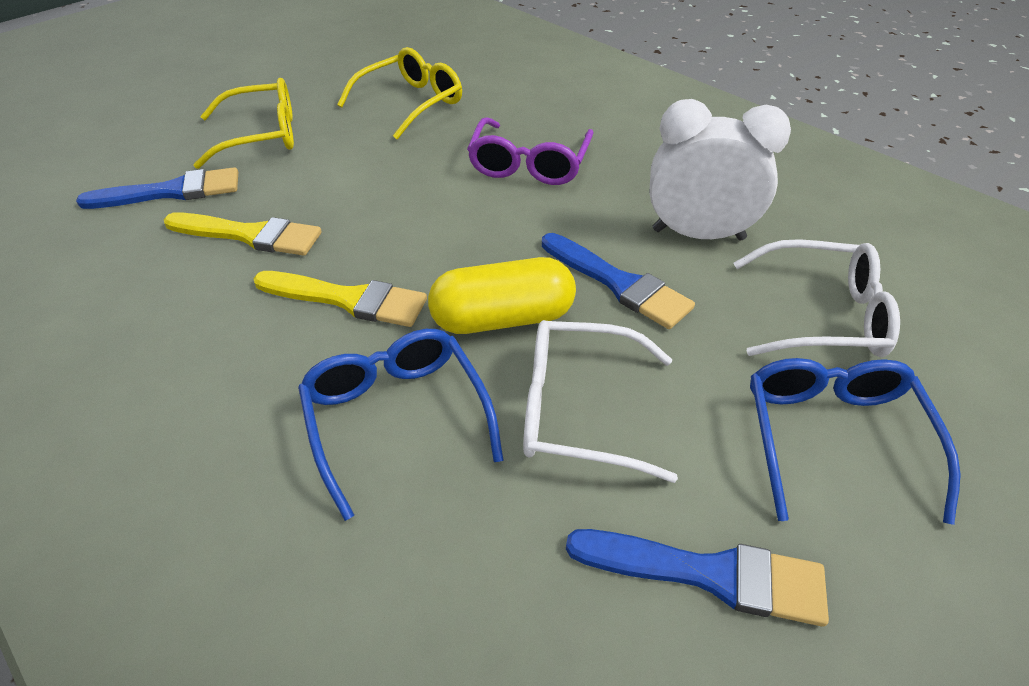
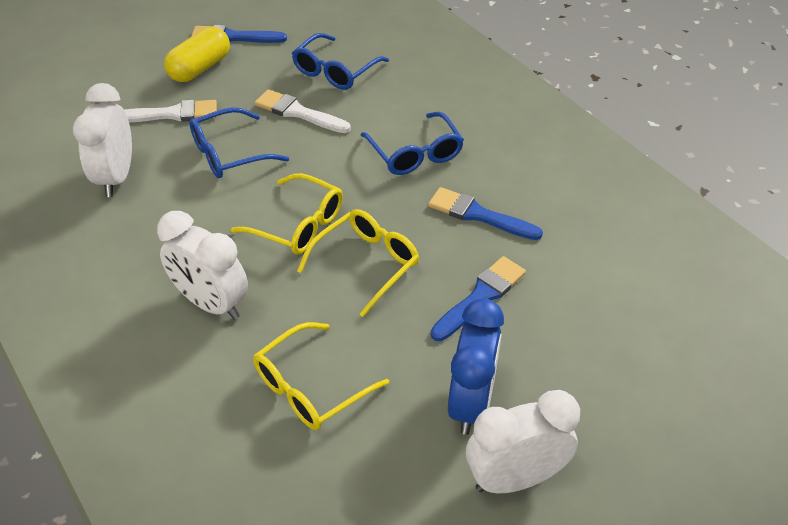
blue clock: none = 0 -> [448,298,504,435] = 1
blue glasses: [298,329,504,521] [750,358,961,525] = 2 -> [189,107,289,178] [292,33,389,90] [361,112,464,175] = 3
purple glasses: [467,117,594,185] = 1 -> none = 0
white brush: none = 0 -> [124,100,217,122] [255,89,351,133] = 2
white clock: [649,99,791,241] = 1 -> [73,83,132,197] [157,211,248,320] [466,390,580,493] = 3
white glasses: [523,320,678,483] [734,239,900,357] = 2 -> none = 0
yellow brush: [164,212,322,256] [253,271,427,327] = 2 -> none = 0
yellow glasses: [193,78,294,169] [337,47,462,140] = 2 -> [231,173,343,254] [254,322,389,430] [297,209,419,317] = 3

